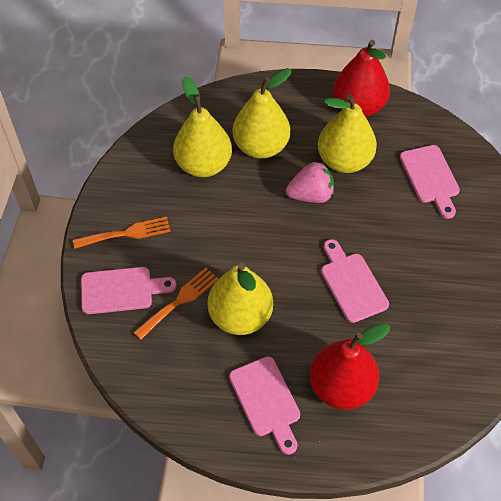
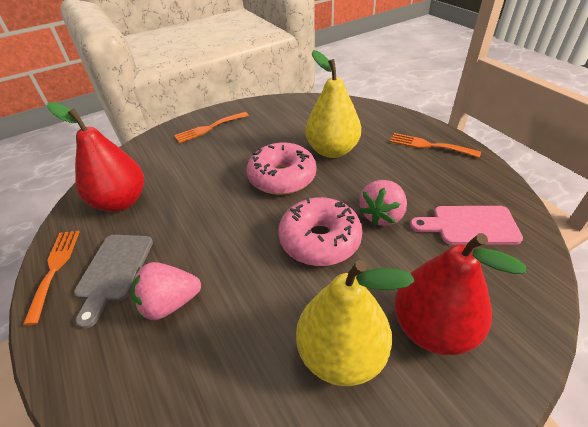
grey cutting board: none = 0 -> [74,235,153,329] = 1
orange fork: [73,217,171,249] [133,268,218,340] = 2 -> [23,231,80,325] [174,112,249,143] [390,133,481,158] = 3
pink cutting board: [81,267,177,314] [229,356,300,455] [321,239,389,323] [400,145,460,219] = 4 -> [410,206,523,245] = 1
pink donut: none = 0 -> [247,142,316,195] [278,197,363,266] = 2
pink strawberry: [286,161,334,203] = 1 -> [131,262,201,320] [359,180,407,226] = 2
yellow pear: [173,77,232,177] [207,263,273,335] [233,68,292,159] [318,94,377,173] = 4 -> [296,260,415,386] [305,50,361,158] = 2

